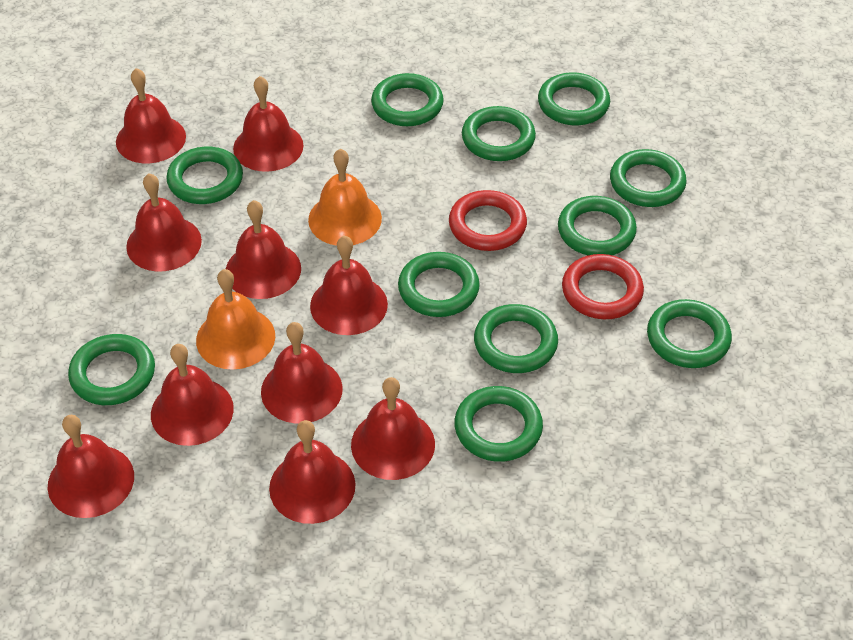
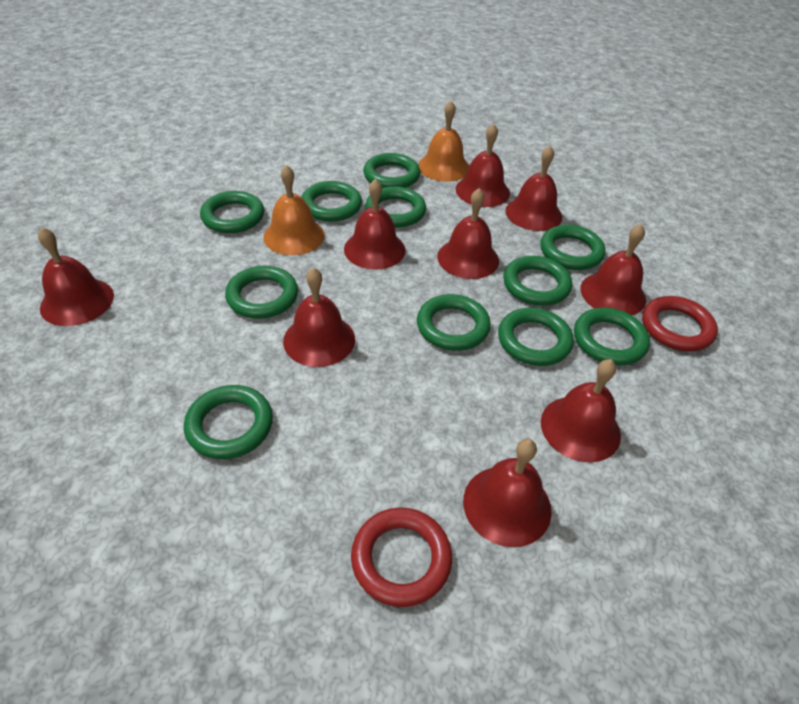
red bell: [48,415,134,518] [116,68,186,163] [126,173,202,271] [151,344,234,446] [226,200,301,299] [233,76,304,172] [261,322,343,423] [269,420,356,524] [310,236,388,335] [351,377,435,480] = 10 -> [38,227,114,326] [283,267,355,367] [344,179,406,270] [437,188,499,279] [456,124,510,207] [463,439,552,547] [505,146,562,231] [541,359,621,463] [580,224,646,315] = 9

